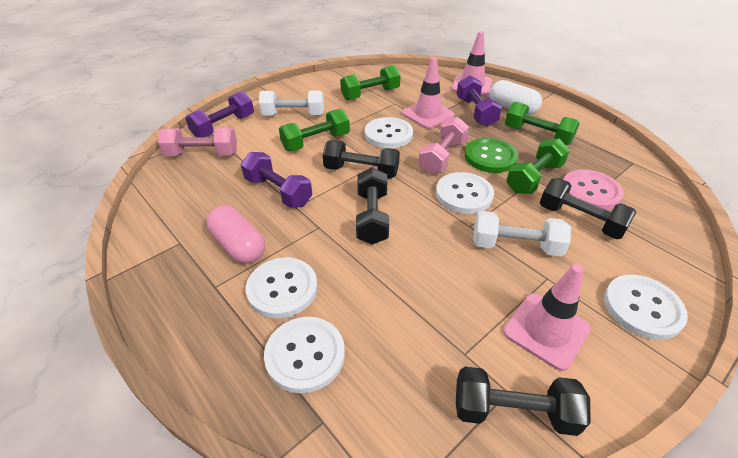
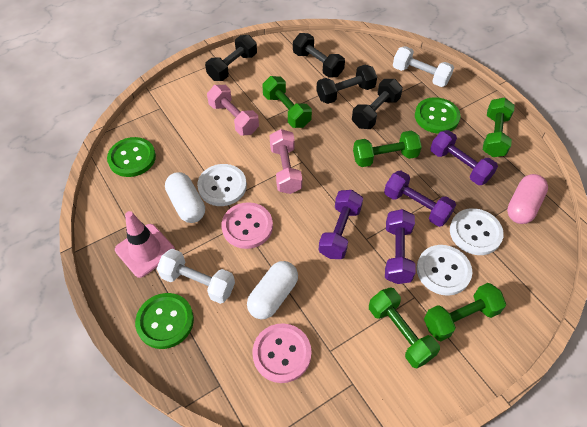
green button: [465,138,518,173] = 1 -> [107,137,156,177] [135,293,194,349] [415,97,461,134] = 3
green dumbbell: [279,109,350,151] [340,65,401,100] [505,102,580,145] [506,138,570,194] = 4 -> [262,76,312,128] [353,130,422,167] [369,287,440,368] [424,283,506,341] [483,97,515,157] = 5
pink button: [563,169,624,210] = 1 -> [221,202,273,249] [252,323,312,383] = 2
pink traffic cone: [402,57,455,129] [451,31,492,96] [503,264,591,371] = 3 -> [115,211,175,278] = 1
purple dumbbell: [185,91,254,137] [241,152,312,208] [456,75,502,127] = 3 -> [319,190,363,259] [384,171,456,227] [385,209,416,284] [430,130,498,185] = 4
white button: [246,258,318,318] [264,317,345,393] [365,117,413,148] [436,172,494,214] [604,275,688,340] = 5 -> [197,164,247,206] [417,245,472,296] [450,208,504,255] = 3
white capsule: [490,80,542,115] = 1 -> [165,172,205,223] [247,261,298,319] = 2

